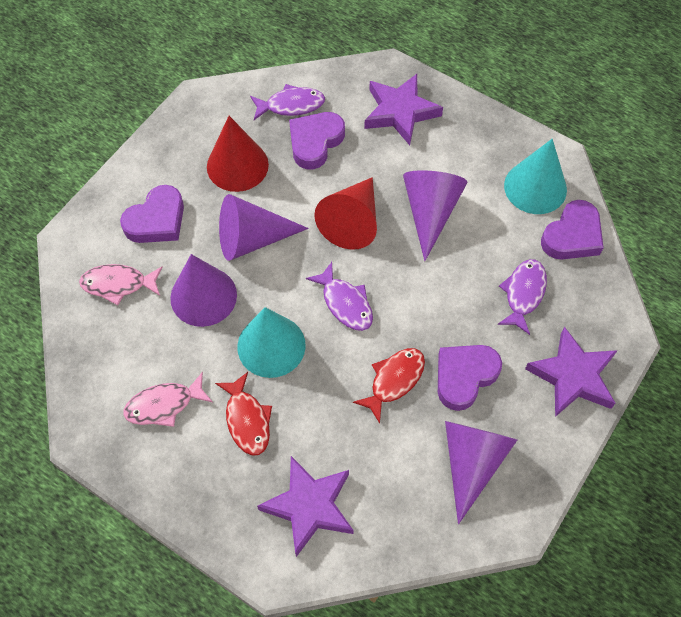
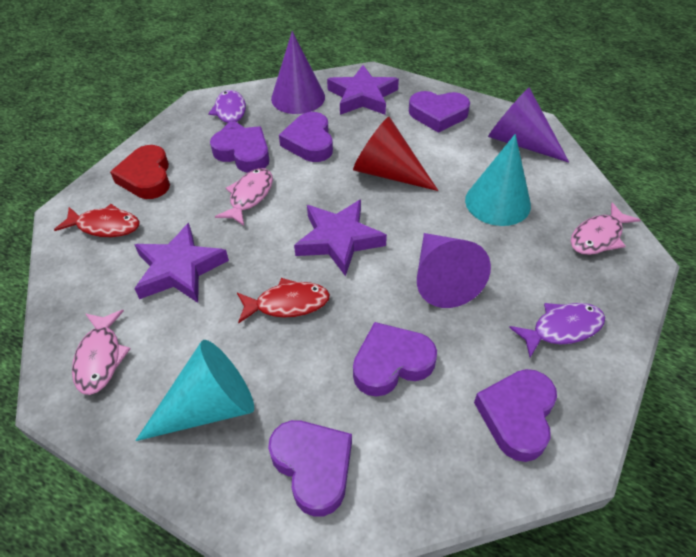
pink fish: [79,264,163,305] [123,371,213,427] = 2 -> [72,310,131,395] [215,168,273,226] [571,203,640,255] = 3
purple cone: [170,254,237,327] [219,194,309,261] [403,170,468,261] [445,421,517,524] = 4 -> [271,31,325,114] [417,233,491,308] [488,87,569,163] = 3
purple fish: [250,84,325,120] [306,262,373,331] [497,259,547,335] = 3 -> [208,90,246,131] [509,303,605,357] = 2
purple heart: [120,185,184,243] [289,112,345,169] [438,345,502,411] [541,200,604,260] = 4 -> [210,126,269,173] [268,420,352,517] [279,112,333,162] [353,322,437,397] [409,91,470,133] [474,369,557,462] = 6
red cone: [207,116,269,192] [314,177,377,250] = 2 -> [353,117,438,191] = 1
red heart: none = 0 -> [110,145,170,199] = 1

